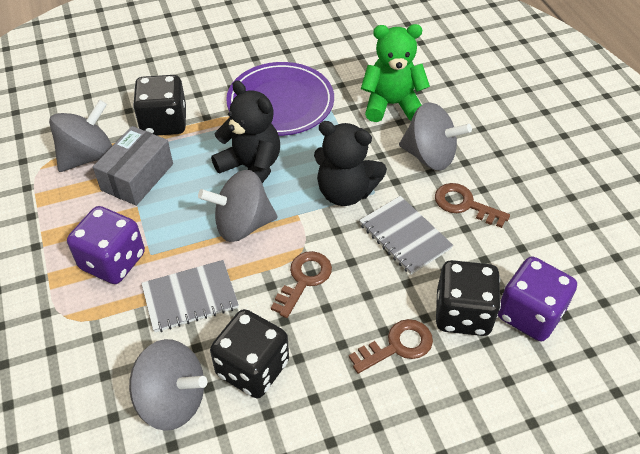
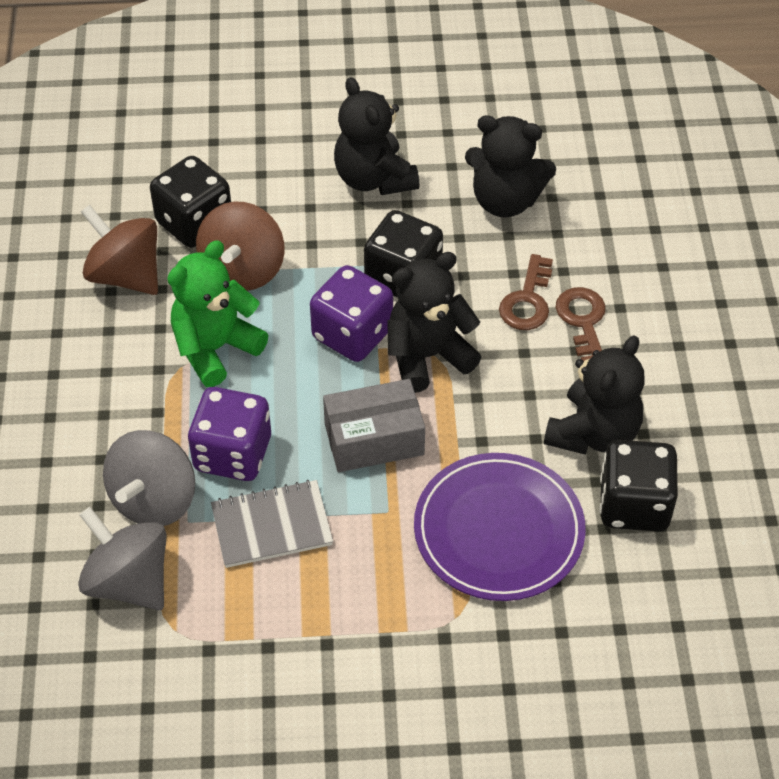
black teddy bear: [211,81,280,183] [314,121,387,206] = 2 -> [334,77,420,195] [387,252,481,393] [465,115,556,218] [544,336,645,455] = 4
brown key: [271,251,332,318] [349,319,433,374] [435,183,510,228] = 3 -> [499,254,553,330] [556,287,606,361] = 2
brown spinning top: none = 0 -> [81,205,158,295] [196,202,284,291] = 2
grey notebook: [141,260,239,332] [359,196,453,275] = 2 -> [211,480,333,568] = 1
grey spinning top: [49,100,112,172] [129,339,207,431] [198,170,278,242] [399,102,472,171] = 4 -> [78,507,167,610] [103,430,195,526] = 2

